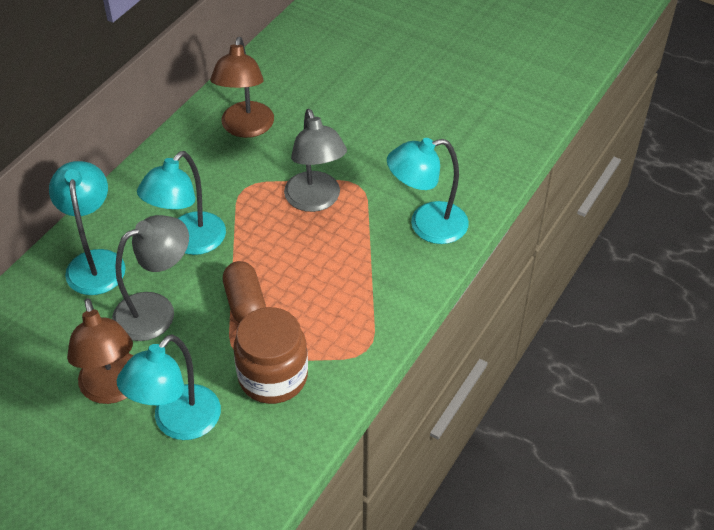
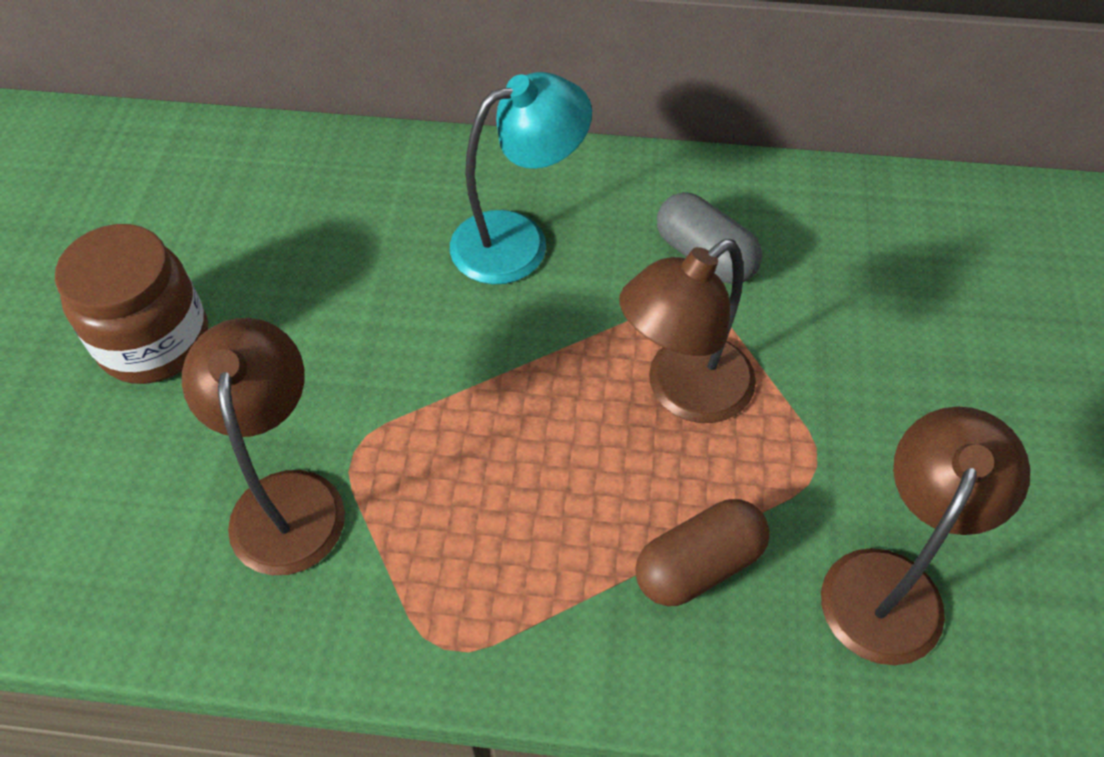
brown lamp: [67,298,133,404] [210,37,274,138] = 2 -> [182,318,345,575] [619,239,756,423] [821,406,1030,665] = 3
grey capsule: none = 0 -> [657,192,762,284] = 1
grey lamp: [112,215,189,341] [284,109,347,212] = 2 -> none = 0
turquoise lamp: [49,161,126,295] [117,334,221,440] [137,151,226,255] [387,138,469,244] = 4 -> [450,72,592,284] = 1

